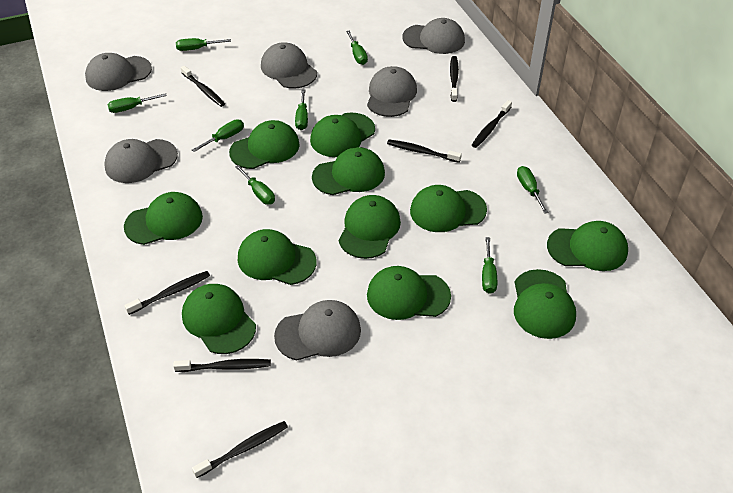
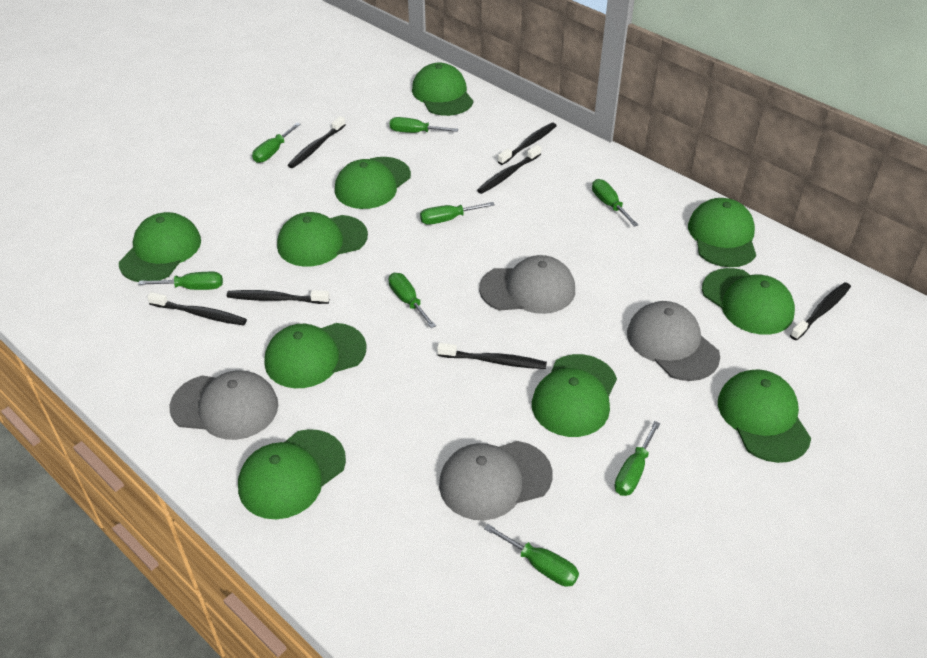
green cap: [124,192,203,245] [182,284,256,354] [229,120,300,169] [238,229,316,285] [310,113,375,157] [312,147,385,195] [339,195,401,259] [367,266,451,320] [410,185,487,232] [514,269,576,339] [547,221,628,271] = 11 -> [119,212,201,282] [238,429,346,519] [264,323,367,388] [277,212,368,267] [335,157,411,209] [412,63,473,116] [532,354,617,437] [688,198,756,267] [702,268,795,335] [718,369,811,463] = 10
grey cap: [85,53,152,91] [104,139,178,183] [261,42,317,89] [274,300,361,360] [367,66,417,117] [402,18,465,54] = 6 -> [169,370,278,440] [439,441,552,520] [479,255,575,314] [627,301,720,381] = 4

